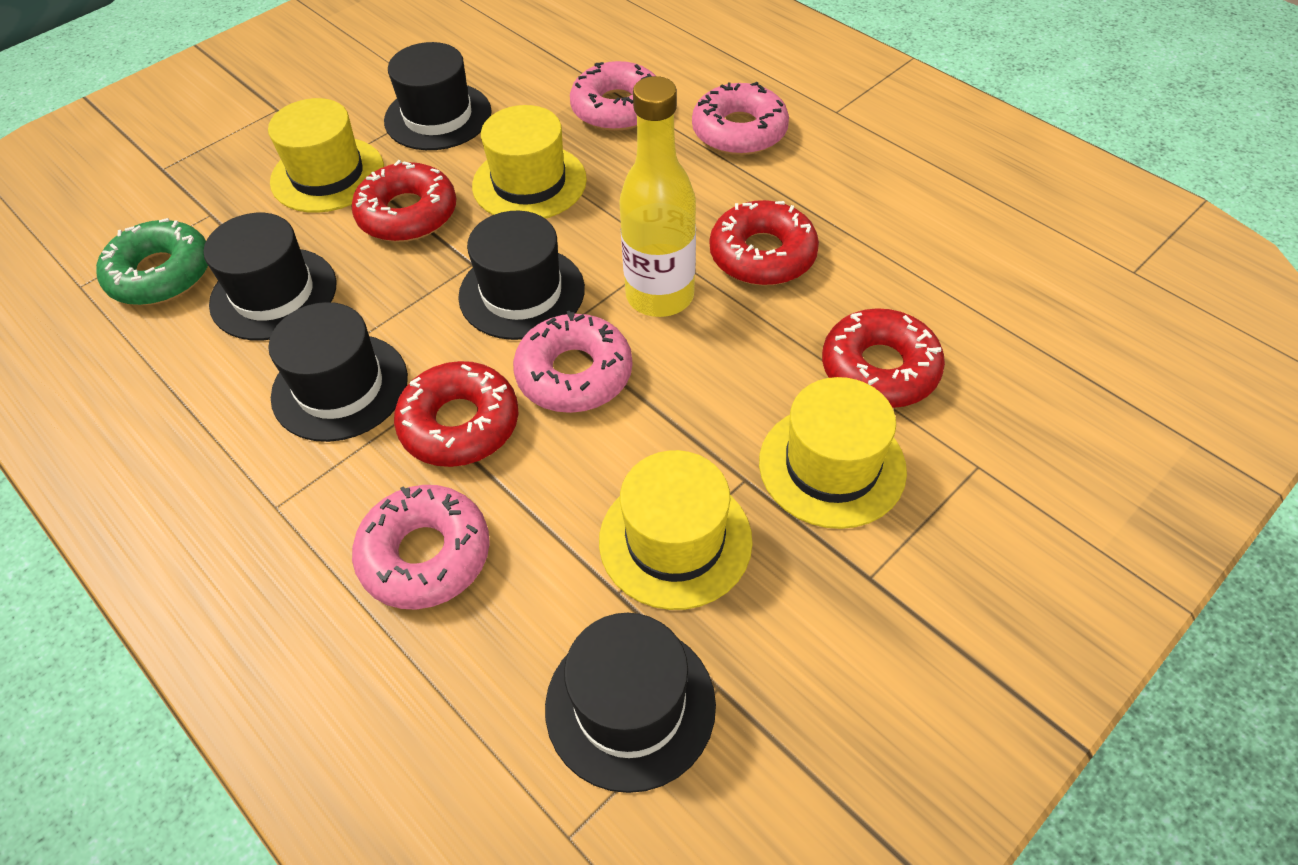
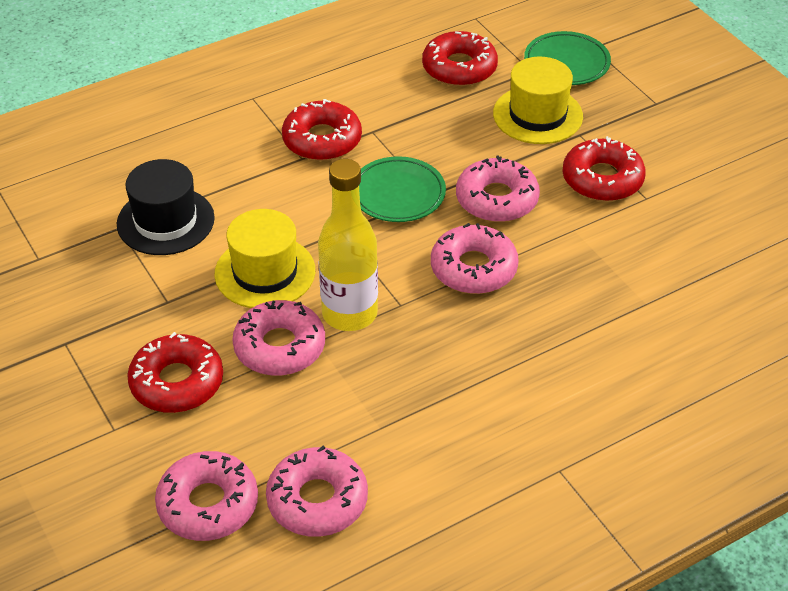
black hat: [203,213,337,340] [268,302,408,442] [384,42,492,150] [458,210,585,340] [545,613,716,793] = 5 -> [117,159,215,255] = 1
green donut: [96,218,208,305] = 1 -> none = 0
green plate: none = 0 -> [359,156,446,222] [524,31,611,85] = 2
pink donut: [352,485,490,610] [513,311,632,413] [570,61,656,131] [692,82,789,155] = 4 -> [155,451,258,541] [232,300,325,376] [266,446,368,537] [431,223,519,294] [456,155,540,222] = 5
yellow hat: [268,98,384,213] [472,105,587,219] [599,450,753,610] [759,377,907,529] = 4 -> [214,209,315,308] [493,57,583,144] = 2

